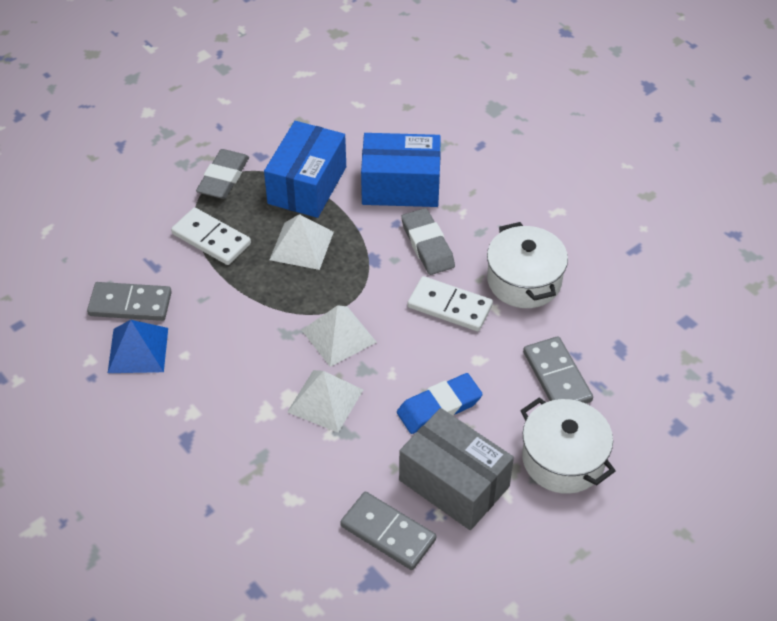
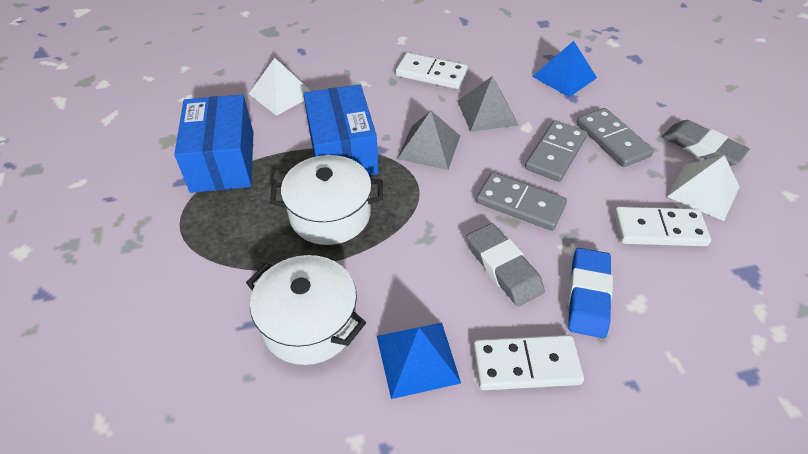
blue pyramid: [108,320,168,373] = 1 -> [377,323,461,399] [532,41,597,97] = 2
grey box: [399,408,514,530] = 1 -> none = 0
grey pyramid: none = 0 -> [397,111,460,170] [458,76,518,132] = 2
white domino: [171,207,251,265] [407,276,493,331] = 2 -> [396,53,468,89] [473,335,584,390] [614,206,711,246] = 3
white pyramid: [270,214,334,270] [287,370,363,433] [302,305,377,367] = 3 -> [249,58,311,116] [667,155,739,221] = 2

